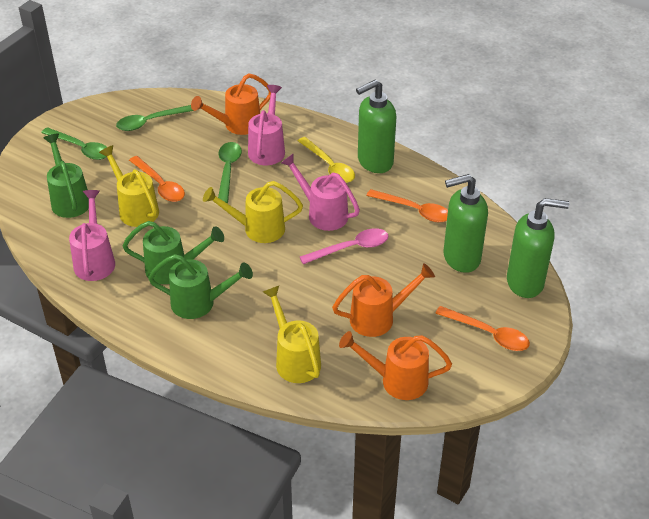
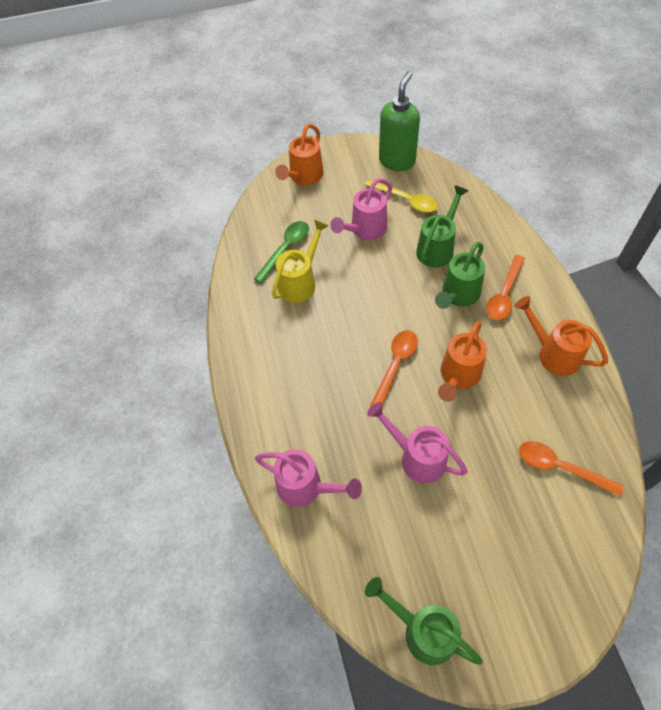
green soap dispenser: [356,80,396,173] [443,174,488,273] [507,198,569,298] = 3 -> [379,71,420,171] = 1
green spoon: [41,127,107,160] [116,105,193,131] [218,142,242,203] = 3 -> [254,221,309,283] = 1
pink spoon: [300,228,388,264] = 1 -> none = 0
yellow watering can: [99,145,159,227] [203,181,303,243] [263,286,321,383] = 3 -> [272,219,329,303] = 1

